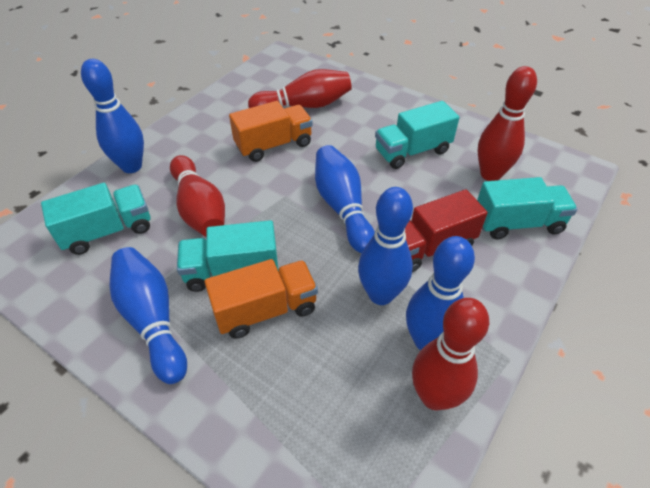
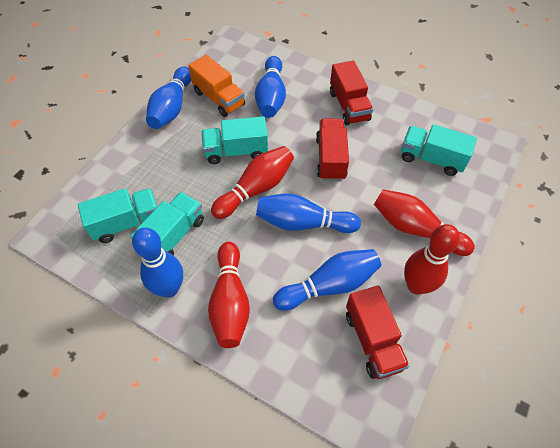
orange truck: [204,259,318,339] [229,101,313,162] = 2 -> [188,55,245,117] = 1
red truck: [405,189,488,272] = 1 -> [316,118,349,181] [330,60,373,125] [346,286,410,379] = 3

